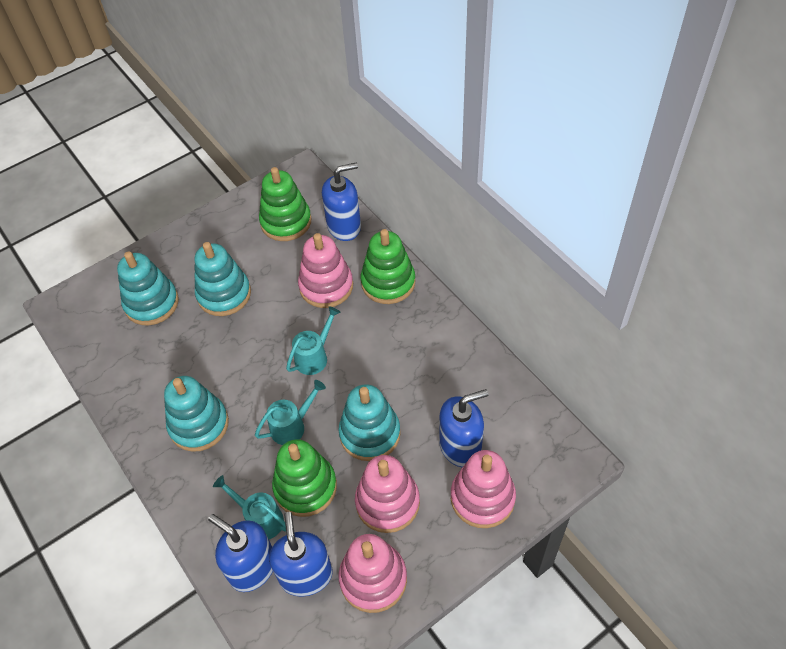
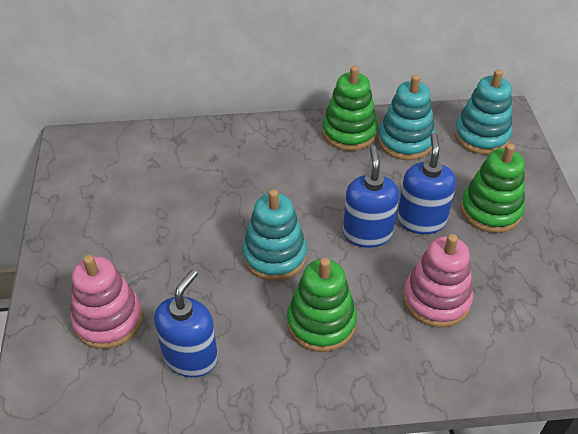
blue soap dispenser: [208,514,273,592] [269,512,333,597] [322,163,361,241] [439,389,489,467] = 4 -> [154,269,218,377] [343,145,399,248] [397,133,456,234] = 3
pink stacking toy: [298,233,353,308] [339,534,407,613] [355,455,420,533] [451,450,516,528] = 4 -> [71,255,143,349] [403,234,473,328] = 2
turquoise stacking toy: [117,251,179,326] [164,376,229,452] [195,242,251,316] [338,384,401,461] = 4 -> [242,189,307,281] [378,75,435,160] [454,69,512,155] = 3
turquoise watering can: [213,475,286,539] [255,380,326,445] [286,306,340,375] = 3 -> none = 0

